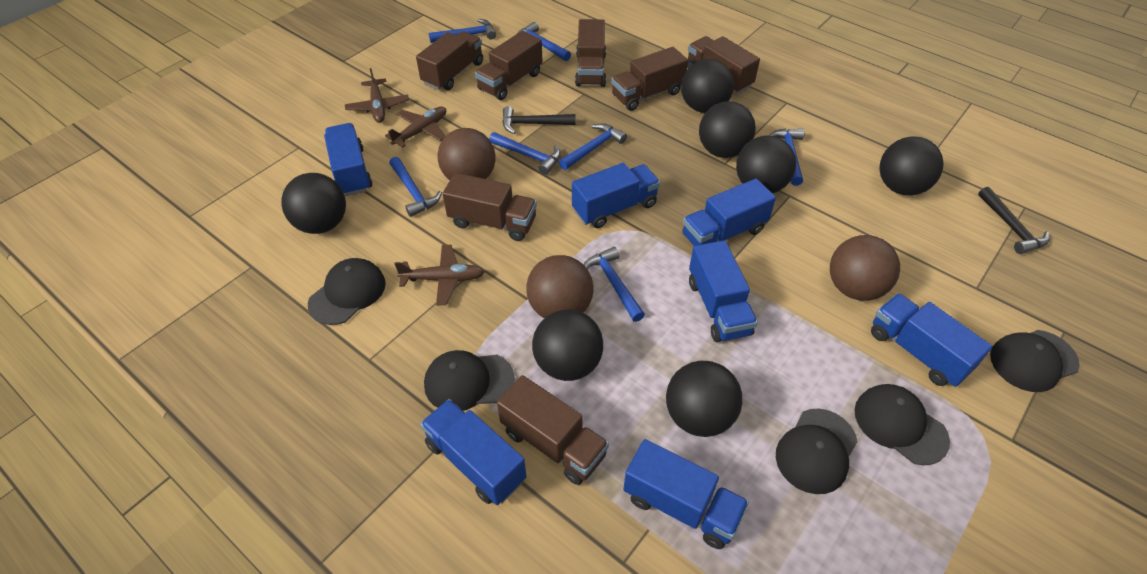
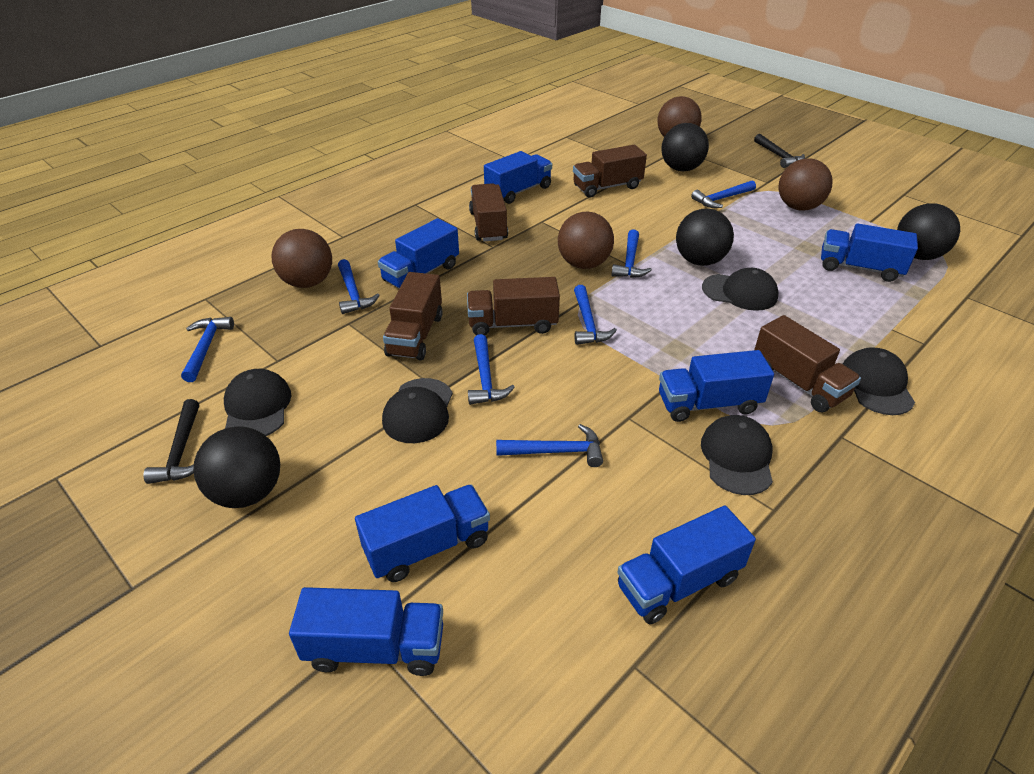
black ball: [281,173,346,234] [532,310,603,381] [666,361,742,437] [681,59,734,113] [699,101,756,158] [736,136,796,193] [879,137,944,195] = 7 -> [193,426,280,508] [661,123,709,172] [676,209,734,266] [897,203,960,260] = 4
brown ball: [438,128,496,180] [526,255,593,318] [830,235,900,301] = 3 -> [272,229,332,288] [558,212,614,269] [657,96,702,137] [779,158,833,210] = 4
brown plane: [345,68,409,123] [385,106,446,148] [394,245,485,306] = 3 -> none = 0
brown truck: [416,31,483,90] [443,173,537,241] [475,31,543,100] [497,375,609,485] [575,19,606,87] [611,47,688,111] [687,36,760,94] = 7 -> [383,272,443,360] [467,277,560,336] [469,183,508,242] [573,145,647,198] [754,315,861,412] = 5

